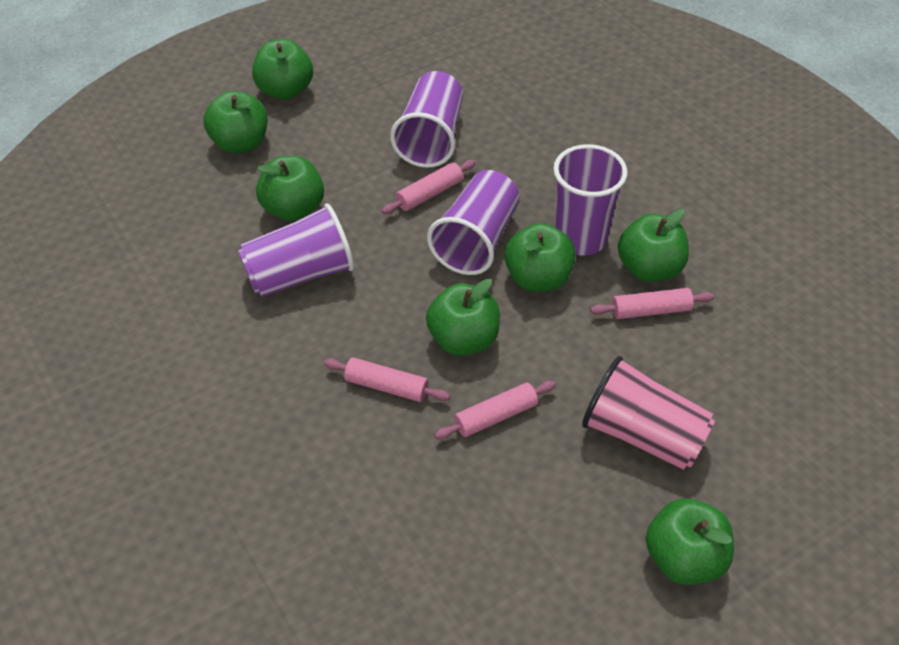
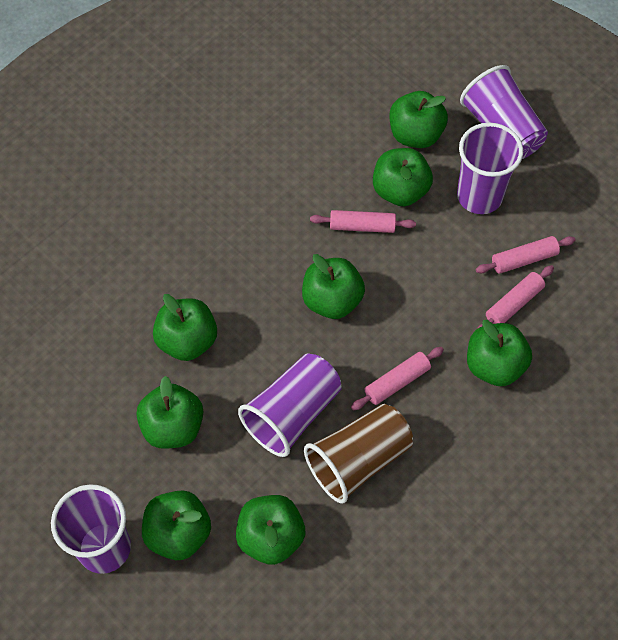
brown cup: none = 0 -> [304,404,413,504] = 1
green apple: [203,91,268,153] [252,39,313,100] [256,156,324,221] [426,279,500,356] [504,223,576,292] [618,209,689,282] [646,498,734,585] = 7 -> [136,376,203,449] [142,490,211,560] [153,294,217,361] [236,495,305,565] [302,254,365,319] [373,148,433,206] [390,91,448,148] [467,320,532,386] = 8
pink cup: [582,356,715,470] = 1 -> none = 0

